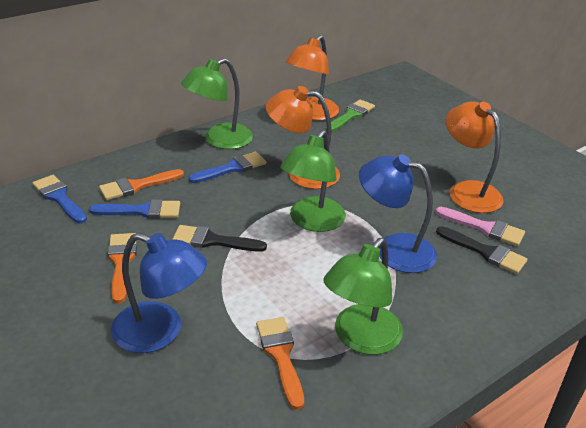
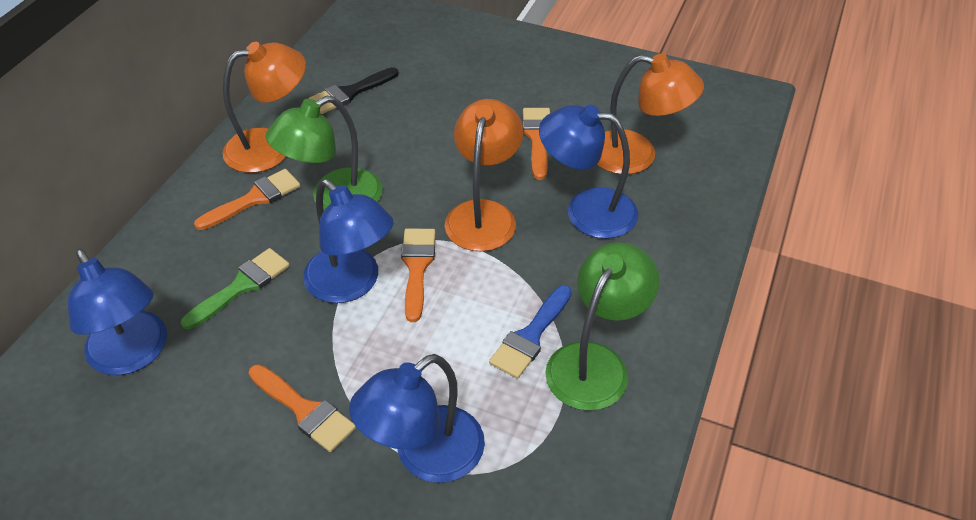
black brush: [172,225,267,252] [436,226,528,274] = 2 -> [308,67,398,114] = 1
blue brush: [32,175,87,223] [89,199,180,219] [189,152,266,183] = 3 -> [489,285,572,379] = 1
blue lamp: [111,233,207,353] [359,154,437,273] = 2 -> [68,249,167,375] [303,179,394,303] [349,354,485,483] [539,105,638,239] = 4
green lamp: [181,58,253,149] [280,130,346,232] [323,238,403,355] = 3 -> [266,96,383,210] [545,242,659,411] = 2
orange brush: [99,169,184,200] [108,233,137,303] [256,317,304,410] = 3 -> [194,169,301,230] [249,364,356,452] [401,229,436,322] [523,108,550,180] = 4
pink brush: [436,207,525,246] = 1 -> none = 0

